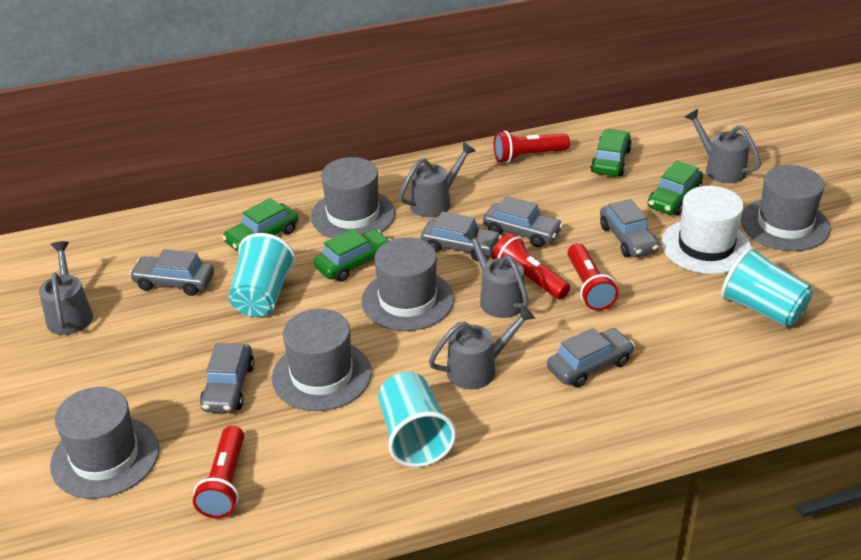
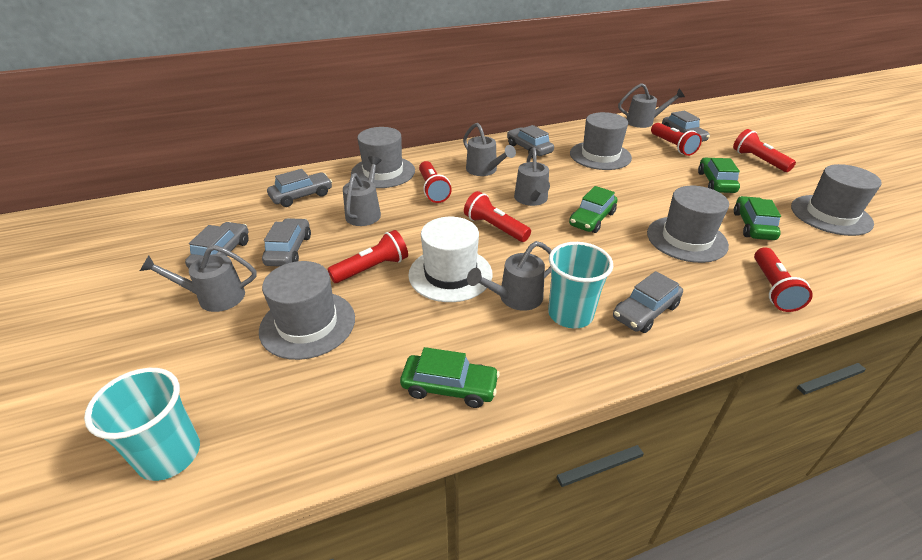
grey watering can: [39,241,93,335] [399,142,476,217] [429,305,535,389] [463,228,529,318] [685,109,761,183] = 5 -> [140,245,257,312] [343,156,382,226] [463,123,516,176] [467,241,552,311] [514,147,550,206] [618,83,685,128] = 6
red flashlight: [193,426,244,519] [492,233,570,299] [494,131,570,163] [568,243,619,311] = 4 -> [327,230,408,283] [419,161,452,203] [464,191,531,242] [651,123,702,156] [733,129,796,172] [754,247,813,312] = 6
turquoise cup: [228,233,296,317] [378,372,456,467] [721,247,813,327] = 3 -> [84,368,200,481] [548,242,613,328] = 2

